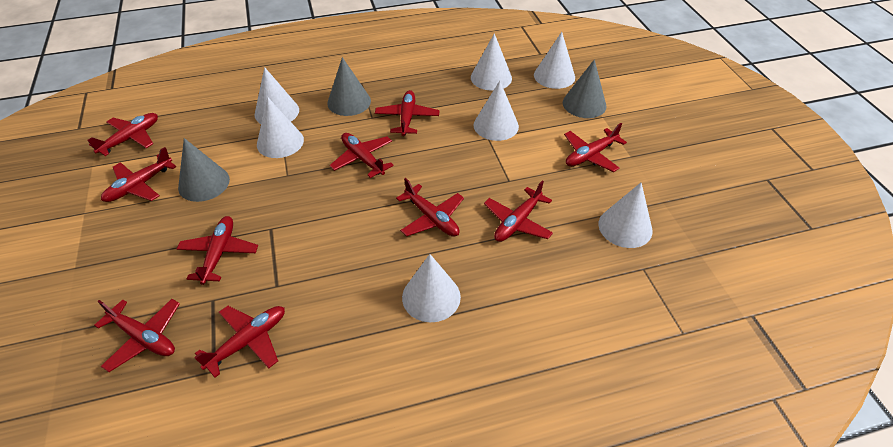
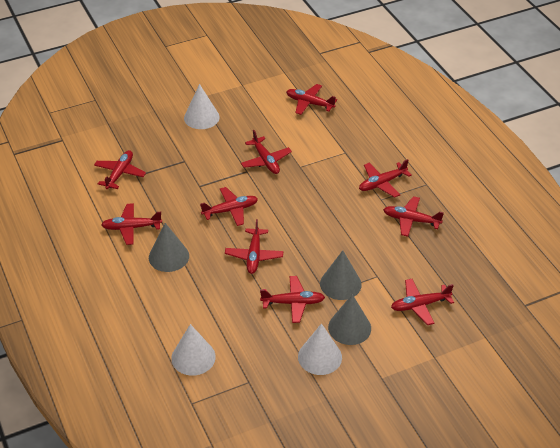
white cone: [254,67,299,124] [257,97,304,158] [402,254,461,322] [471,33,512,91] [474,81,519,141] [534,32,575,89] [598,182,653,248] = 7 -> [171,324,216,376] [184,84,220,129] [298,323,342,375] = 3

